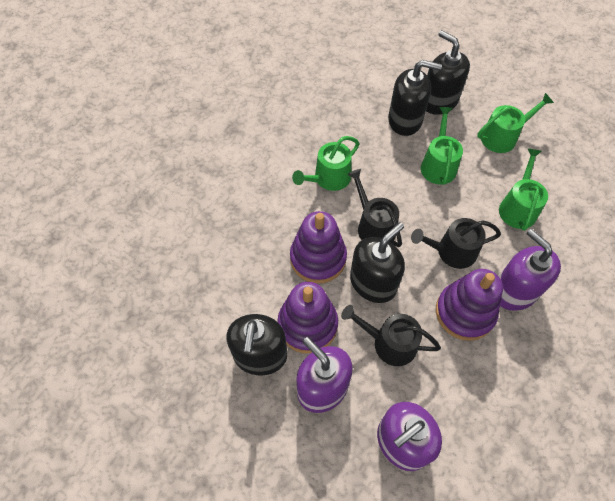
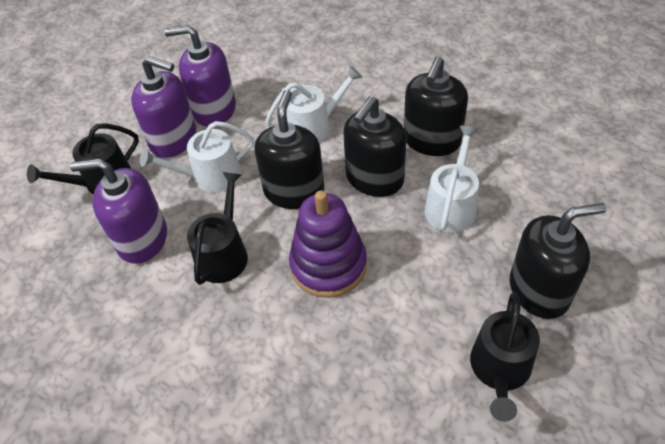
green watering can: [292,136,360,191] [421,107,463,185] [477,93,554,153] [499,148,548,231] = 4 -> none = 0
purple stacking toy: [277,282,338,353] [290,211,347,283] [436,269,503,341] = 3 -> [289,190,367,298] = 1
white watering can: none = 0 -> [140,121,254,193] [266,66,362,143] [425,126,479,232] = 3

